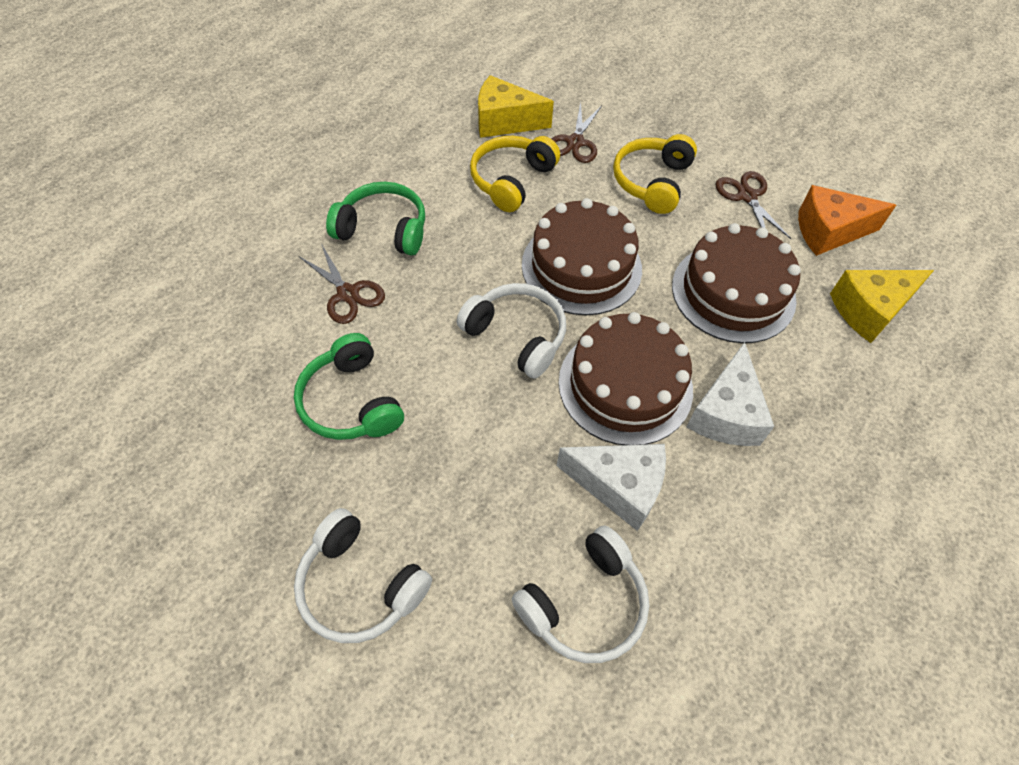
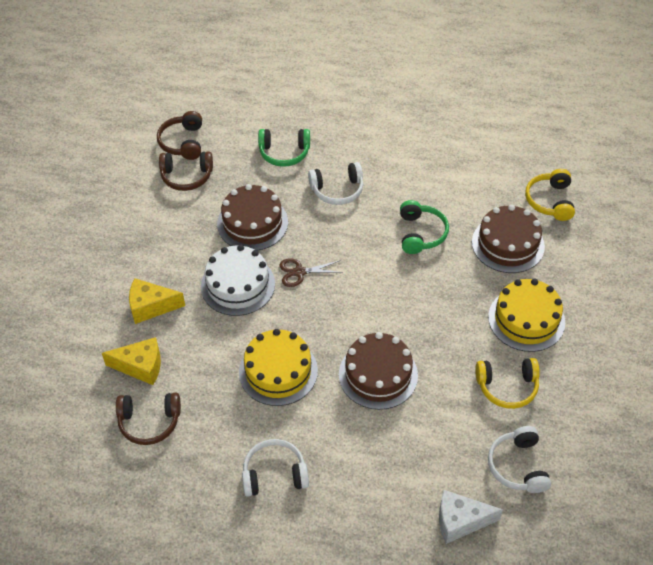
brown headphones: none = 0 -> [116,393,181,445] [157,111,202,160] [159,151,213,191] = 3
brown scissors: [300,245,385,324] [551,102,602,163] [715,171,791,239] = 3 -> [279,258,343,287] = 1
orange cheese: [798,185,896,256] = 1 -> none = 0
white cake: none = 0 -> [201,245,275,316] = 1
white cheese: [557,444,666,531] [686,342,774,446] = 2 -> [439,490,503,544] = 1
yellow cake: none = 0 -> [239,329,318,406] [488,279,565,352] = 2

